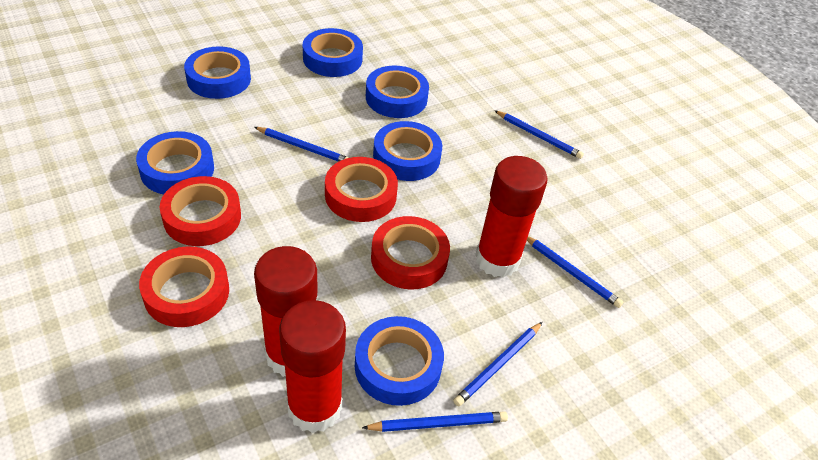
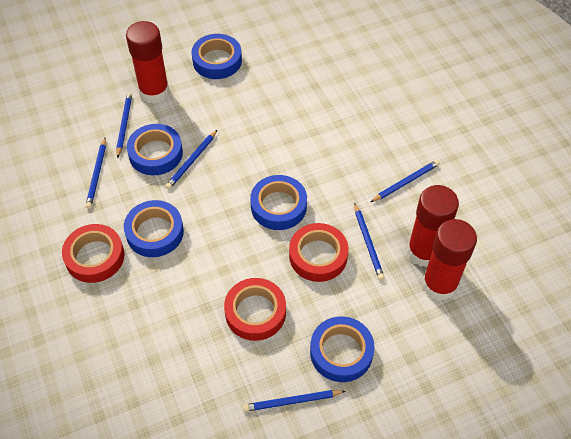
blue pencil: [254,127,349,162] [362,411,508,432] [453,322,543,406] [494,110,584,159] [527,236,623,308] = 5 -> [85,138,106,209] [116,92,132,158] [165,130,217,189] [243,390,346,412] [354,202,385,280] [370,160,440,202] = 6
blue tape: [136,131,214,194] [184,46,251,99] [303,28,363,77] [355,316,444,406] [366,65,429,118] [373,121,442,181] = 6 -> [124,200,184,257] [127,124,183,175] [191,34,242,79] [250,175,307,230] [310,316,374,382] = 5
red tape: [139,247,229,327] [160,176,241,246] [325,157,398,222] [371,216,450,290] = 4 -> [62,224,124,283] [224,278,286,341] [289,223,349,282] = 3

